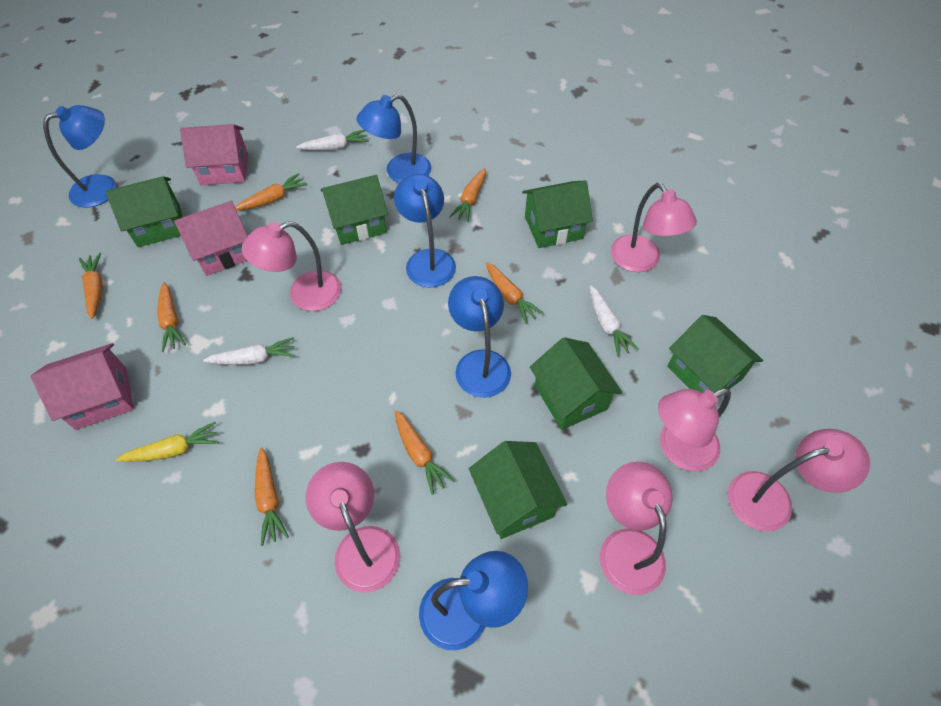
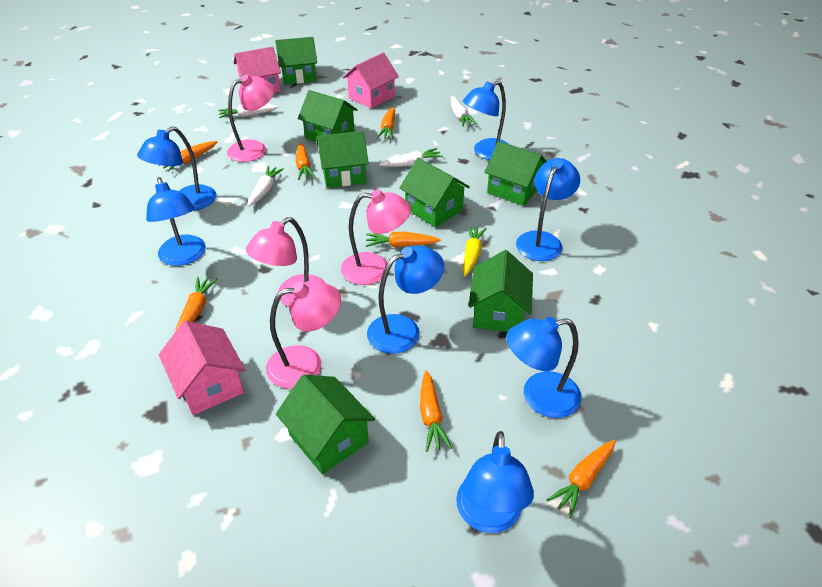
blue lamp: [43,105,117,208] [356,94,431,183] [394,174,456,288] [419,551,528,650] [448,276,511,398] = 5 -> [137,126,216,211] [146,177,206,266] [367,245,444,354] [456,431,534,533] [463,80,508,160] [506,317,581,418] [516,158,580,261] = 7
green house: [106,176,182,247] [321,175,388,245] [469,441,568,539] [522,180,593,248] [530,337,622,430] [667,315,763,392] = 6 -> [275,37,317,84] [276,374,375,475] [298,90,358,142] [317,131,369,188] [400,158,470,228] [469,250,533,332] [484,141,547,206] = 7
pink lamp: [242,221,341,311] [306,462,400,593] [600,462,673,595] [611,183,697,272] [658,388,731,471] [728,429,870,532] = 6 -> [227,75,275,162] [246,217,325,307] [266,280,341,389] [341,190,411,285] = 4
white carrot: [203,337,295,365] [296,130,369,151] [590,285,638,356] = 3 -> [218,104,278,118] [247,166,284,207] [379,148,443,167] [451,96,477,127] = 4

